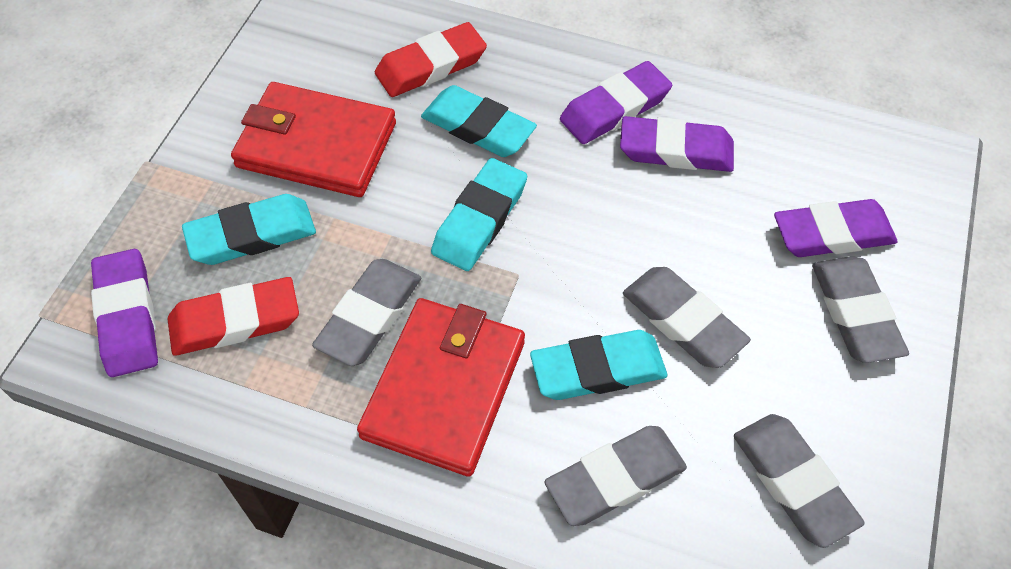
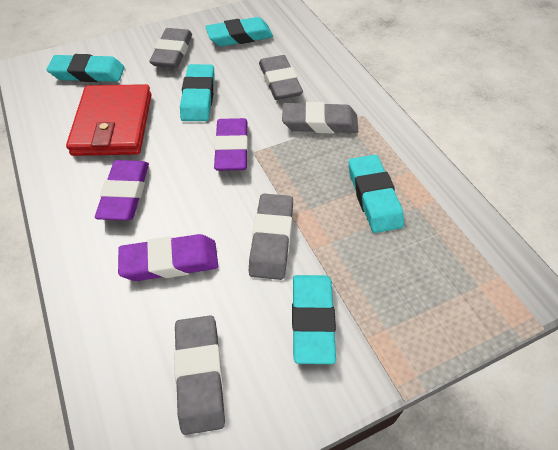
purple eraser: [91,249,158,377] [560,61,672,144] [620,116,734,172] [774,199,897,257] = 4 -> [95,160,149,221] [118,234,218,281] [214,118,248,171] = 3
red eraser: [168,277,299,356] [375,22,487,97] = 2 -> none = 0
red wallet: [231,82,396,197] [357,298,525,477] = 2 -> [66,84,151,156] = 1
turquoise eraser: [182,194,316,265] [421,85,537,157] [431,158,527,271] [530,330,667,400] = 4 -> [47,54,125,82] [180,64,215,121] [205,17,273,46] [292,275,336,364] [349,155,404,233] = 5

